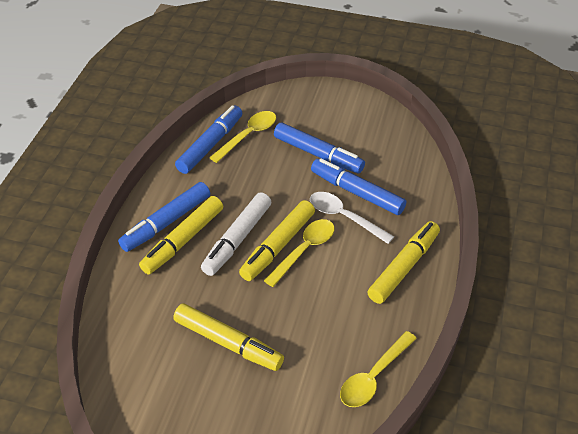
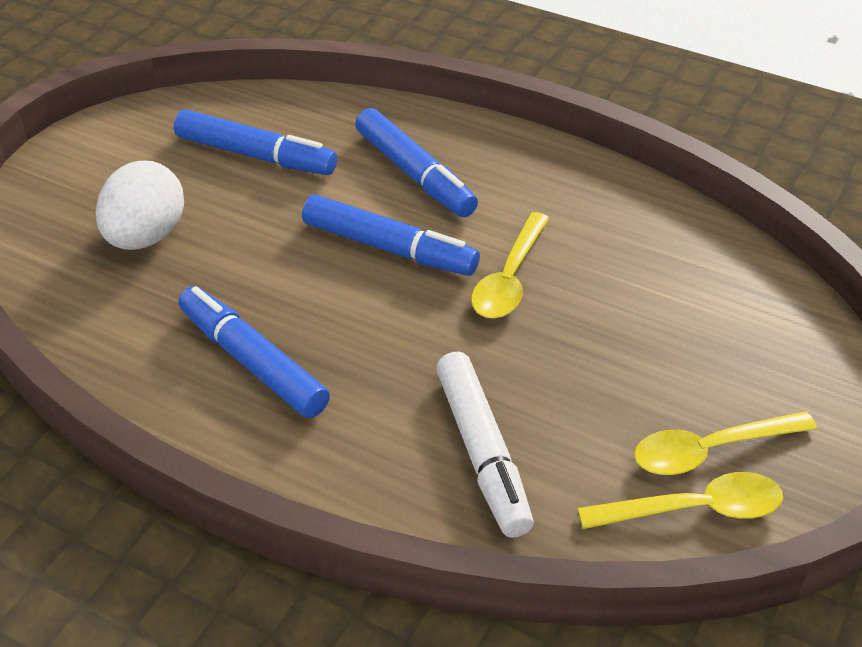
white egg: none = 0 -> [96,161,184,250] = 1
white spoon: [310,192,394,244] = 1 -> none = 0
yellow marker: [139,196,223,274] [173,303,284,371] [239,200,315,281] [367,221,440,304] = 4 -> none = 0

